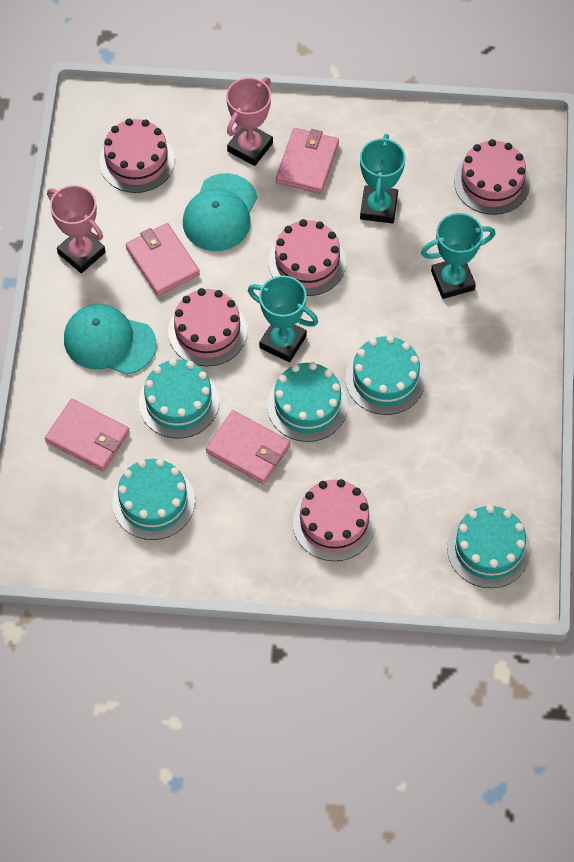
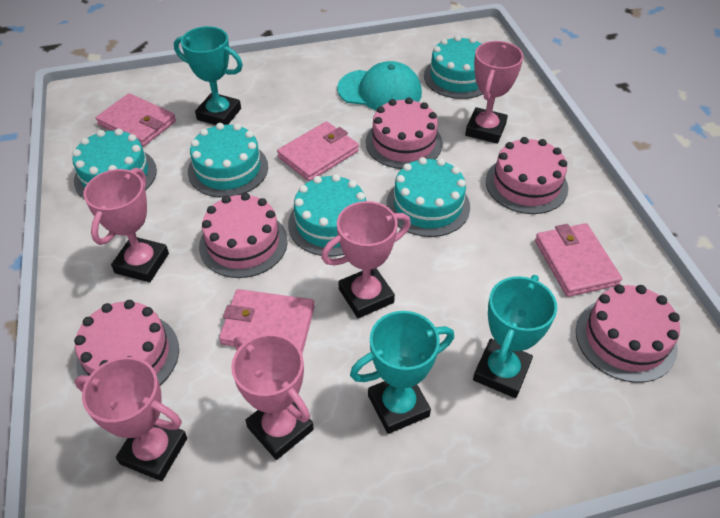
pink trophy: [47,185,106,273] [226,77,273,166] = 2 -> [75,357,187,481] [84,168,169,282] [231,334,314,460] [321,201,411,318] [465,41,524,144] = 5
turquoise cap: [64,304,156,375] [183,173,258,251] = 2 -> [337,61,422,111] = 1

